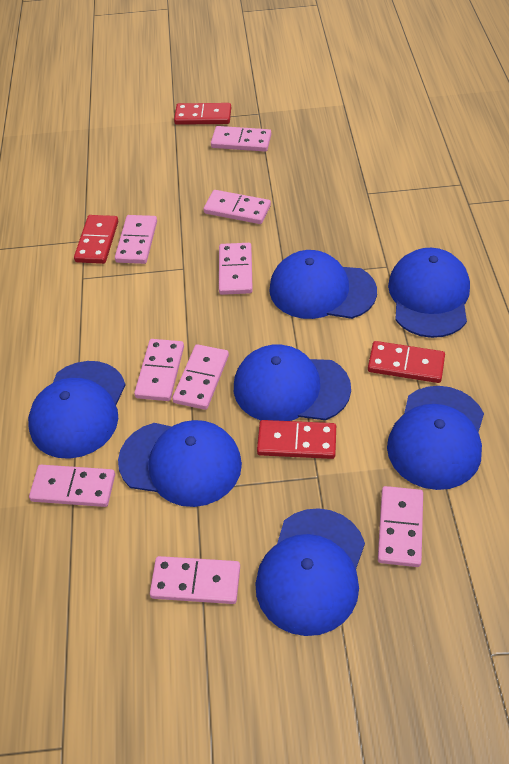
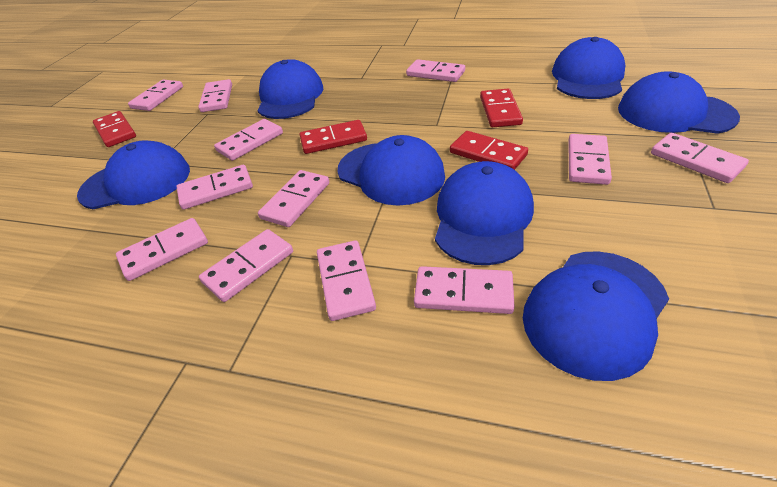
pink domino: [29,465,115,507] [115,215,157,264] [134,339,184,401] [150,556,240,604] [172,344,229,410] [204,190,271,224] [211,126,271,152] [219,243,253,295] [378,486,423,567] = 9 -> [116,218,208,281] [128,80,183,111] [176,165,253,210] [198,79,232,112] [199,229,293,302] [214,119,283,161] [258,170,329,227] [317,240,376,321] [406,59,465,82] [414,266,515,314] [568,134,612,185] [651,133,749,183] = 12

